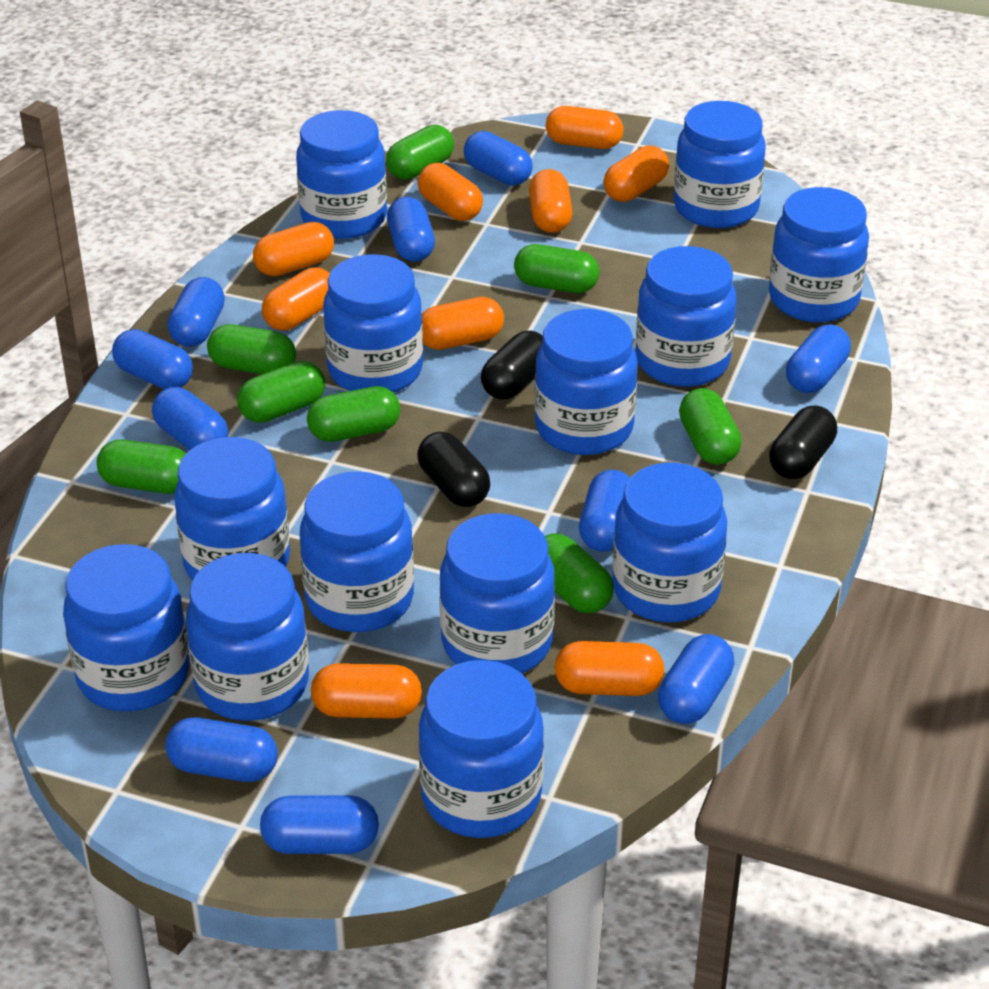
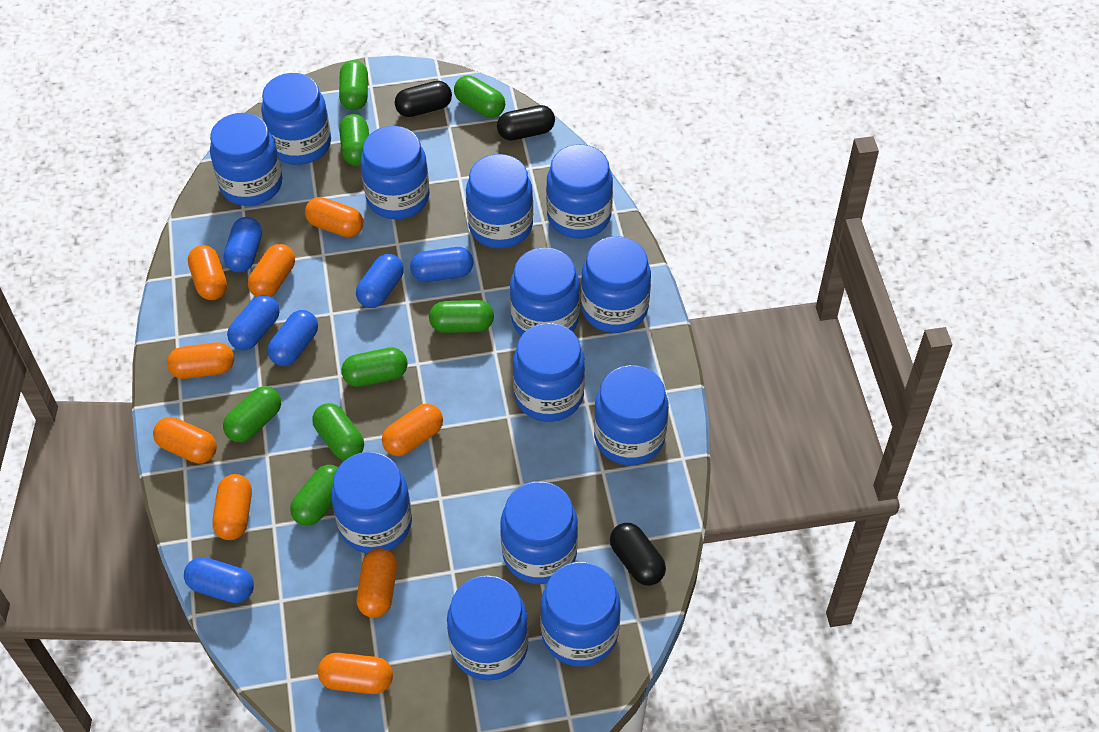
blue capsule: [112,329,193,389] [152,387,228,450] [165,718,278,782] [167,277,225,347] [260,795,379,854] [387,197,435,262] [464,131,533,186] [579,470,630,552] [658,634,735,724] [786,324,851,393] = 10 -> [184,557,254,603] [224,217,262,272] [227,295,280,350] [267,310,318,366] [356,254,404,308] [410,247,473,282] = 6

